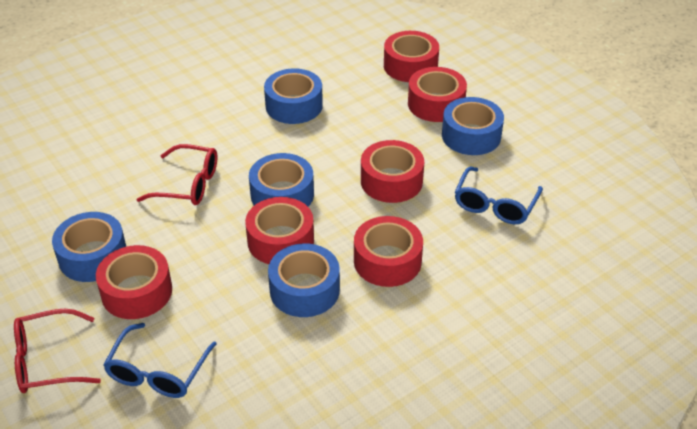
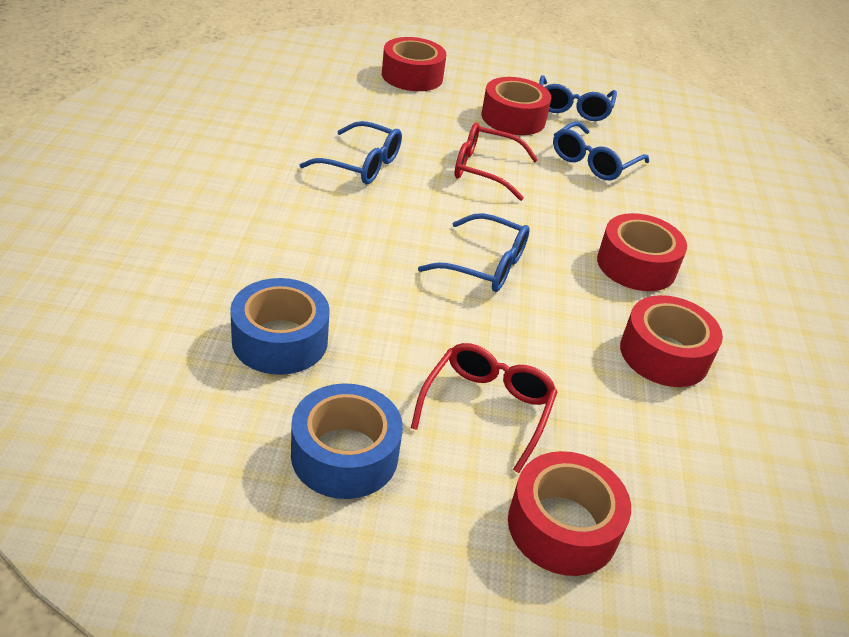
blue glasses: [103,323,217,398] [455,167,543,224] = 2 -> [299,121,402,184] [418,213,530,292] [539,75,617,121] [553,121,649,180] = 4
blue tape: [52,212,126,282] [249,153,314,207] [264,68,323,124] [268,243,340,317] [442,97,504,155] = 5 -> [230,278,330,375] [291,383,403,499] = 2
red tape: [96,245,172,319] [245,197,314,264] [354,216,423,287] [361,140,424,203] [384,31,439,82] [408,67,467,122] = 6 -> [382,37,446,91] [481,77,551,135] [508,451,631,576] [597,213,687,291] [620,295,723,387] = 5

